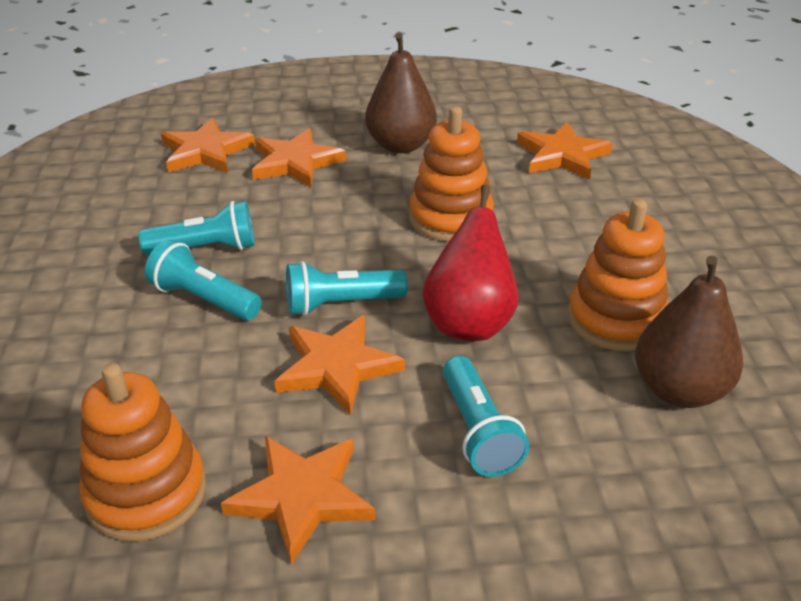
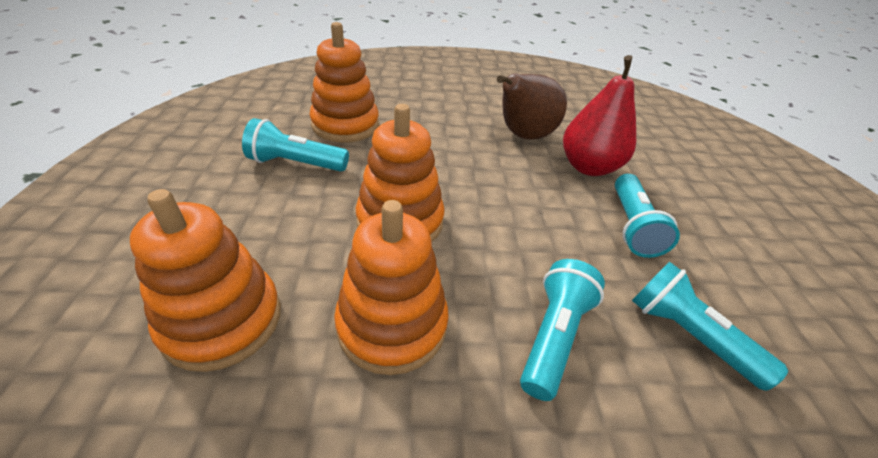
brown pear: [365,33,437,153] [635,256,743,408] = 2 -> [497,74,567,140] = 1
orange stacking toy: [79,363,206,542] [409,106,494,242] [568,199,668,352] = 3 -> [130,189,281,372] [310,22,379,143] [334,200,449,375] [356,104,444,242] = 4
orange star: [161,118,255,173] [221,436,375,565] [252,128,346,187] [274,315,405,415] [517,122,613,180] = 5 -> none = 0

